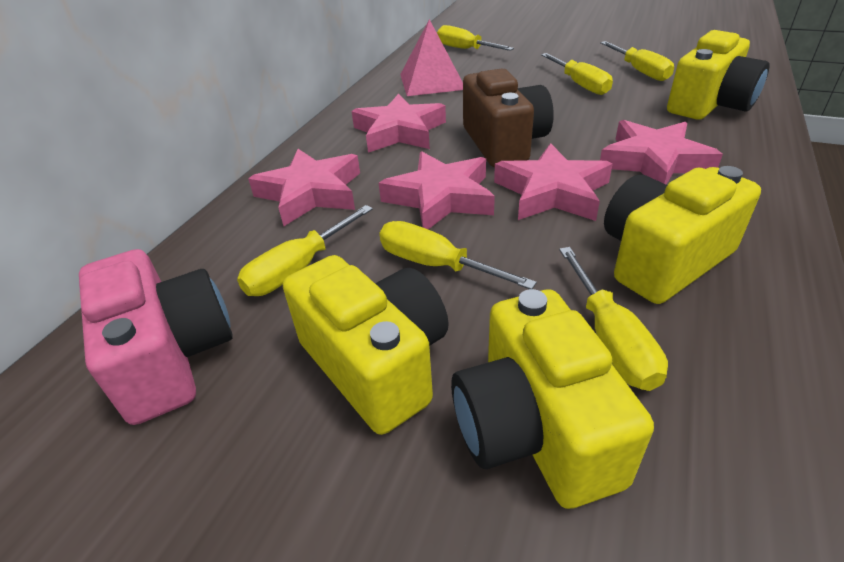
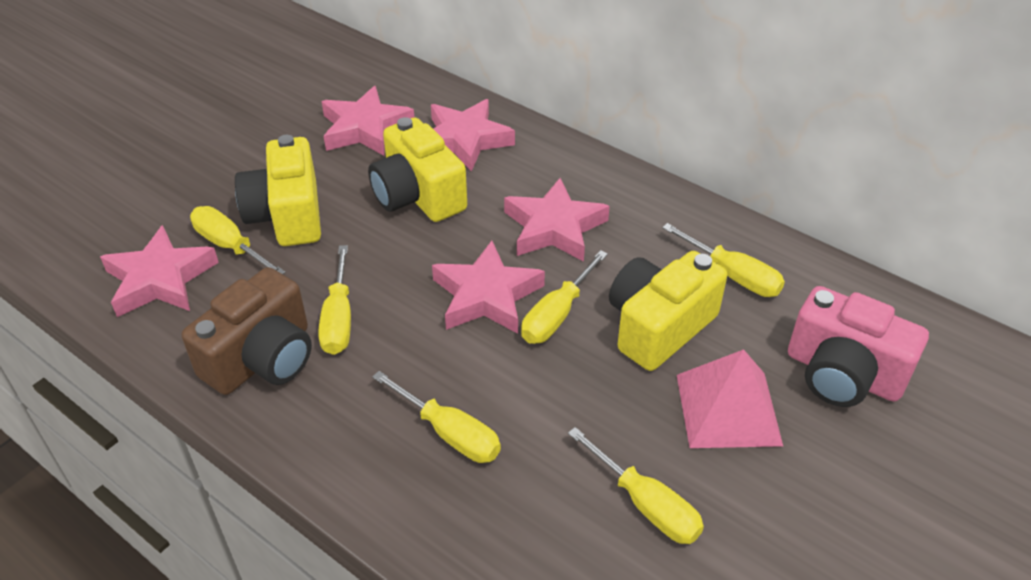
yellow camera: [283,255,449,435] [451,289,654,509] [604,166,761,304] [667,30,770,119] = 4 -> [235,135,321,246] [368,117,467,222] [609,251,727,371] = 3

